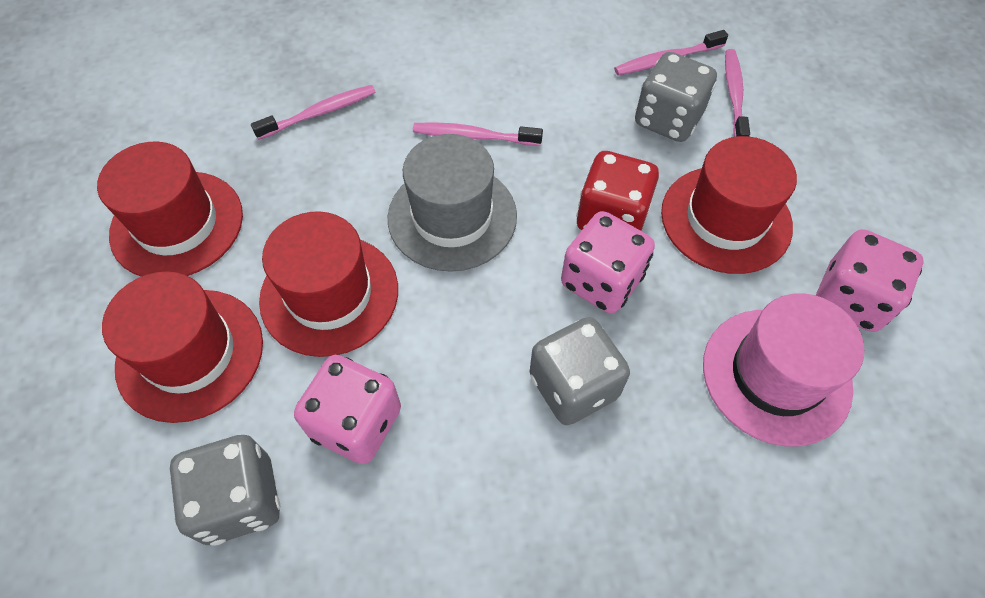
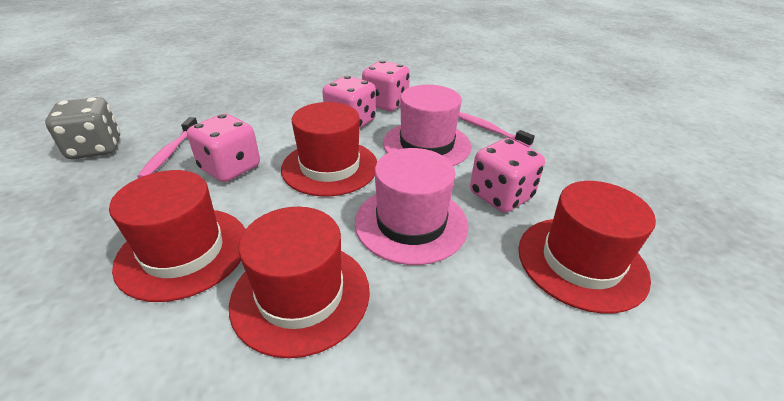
grey dice: [170,435,280,546] [530,317,630,425] [635,52,717,142] = 3 -> [45,97,120,159] = 1
grey hat: [388,134,517,272] = 1 -> none = 0
pink dice: [294,355,401,464] [561,211,655,314] [816,229,924,332] = 3 -> [187,114,260,182] [322,76,376,129] [362,60,410,111] [470,138,545,212] = 4
pink hat: [703,293,864,447] = 1 -> [355,148,468,265] [383,85,471,166] = 2
pink toothbrush: [251,85,376,140] [413,122,543,146] [614,30,728,76] [725,49,750,137] = 4 -> [137,117,198,178] [458,112,535,147] = 2
red dice: [576,151,659,231] = 1 -> none = 0

